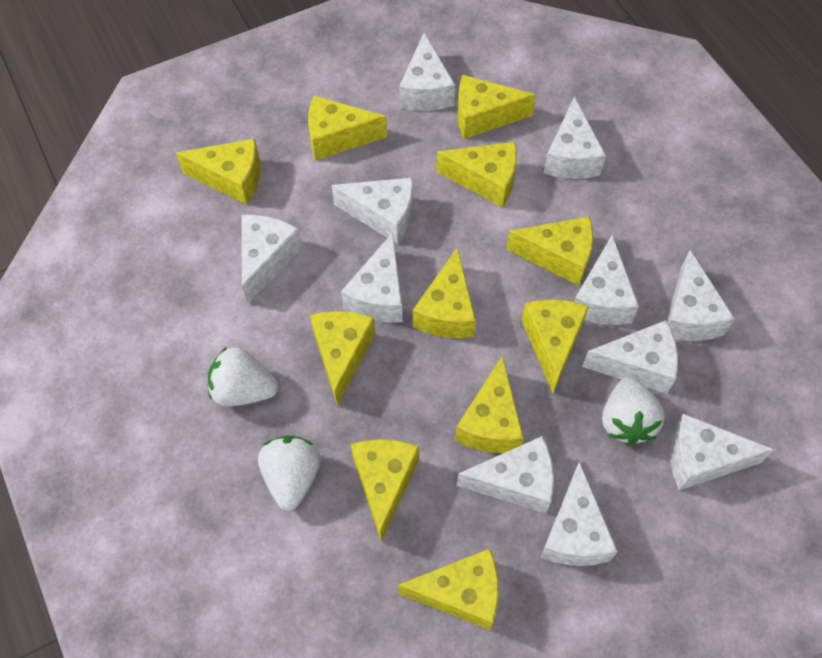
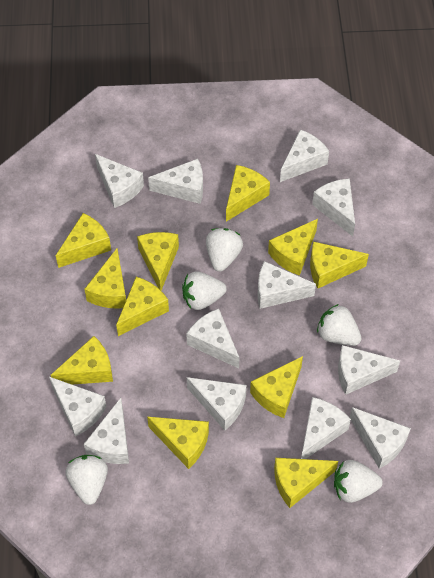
white cheese: [241,215,302,304] [332,178,413,244] [341,232,402,323] [399,33,455,111] [457,436,554,513] [541,462,618,566] [544,97,606,179] [574,235,639,325] [582,320,678,394] [667,250,735,341] [670,413,774,490] = 11 -> [49,377,107,437] [84,398,129,464] [95,154,144,208] [148,159,203,204] [186,309,239,368] [187,377,247,430] [258,261,316,309] [280,129,329,182] [301,397,351,459] [312,179,355,237] [338,345,400,395] [349,407,411,469] = 12
white strawberry: [208,347,278,407] [258,435,321,511] [602,377,665,445] = 3 -> [65,455,108,505] [182,271,227,310] [206,228,243,272] [317,304,362,346] [334,460,383,503] = 5

